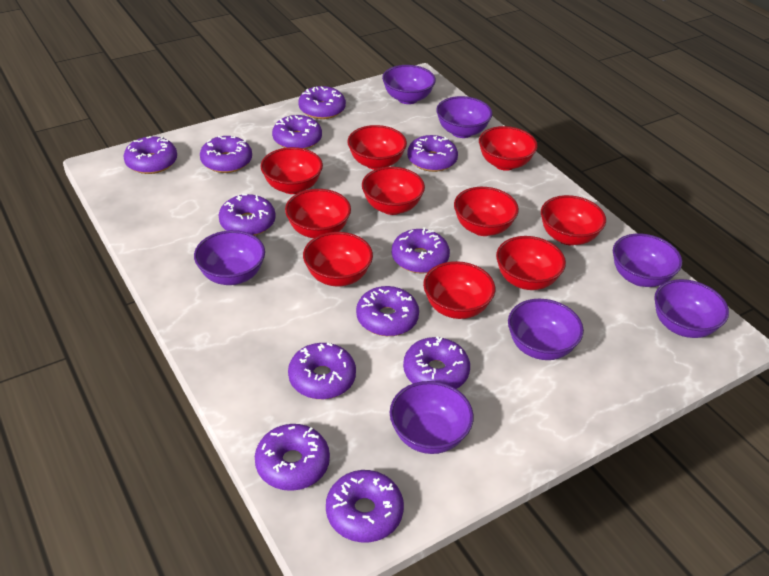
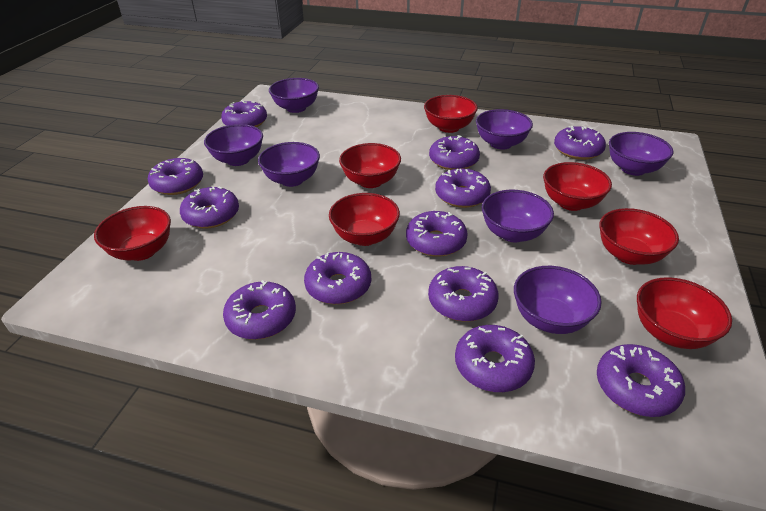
red bowl: [261,147,323,194] [285,189,351,238] [303,232,373,286] [347,125,407,170] [362,167,425,215] [423,261,495,319] [454,187,519,236] [479,126,538,171] [496,236,566,290] [541,195,606,245] = 10 -> [94,206,171,261] [329,193,400,246] [339,143,401,188] [424,95,478,133] [543,162,612,211] [599,208,679,265] [637,277,732,349] = 7

